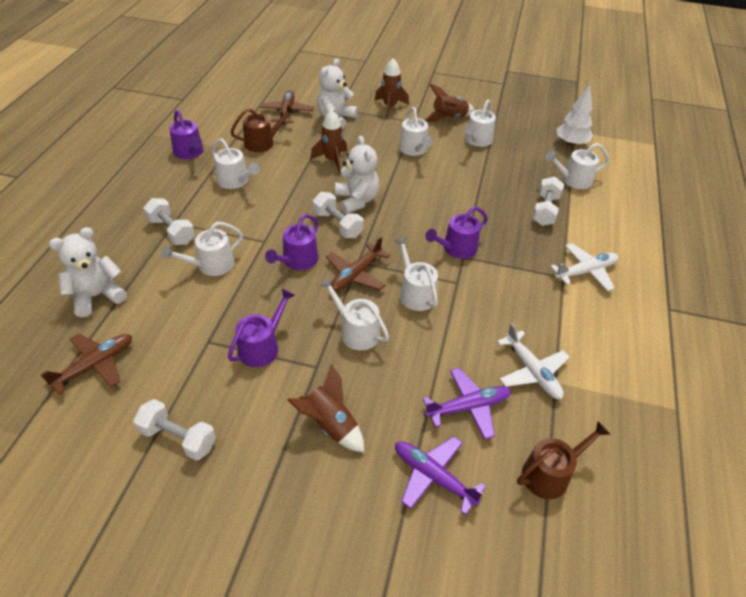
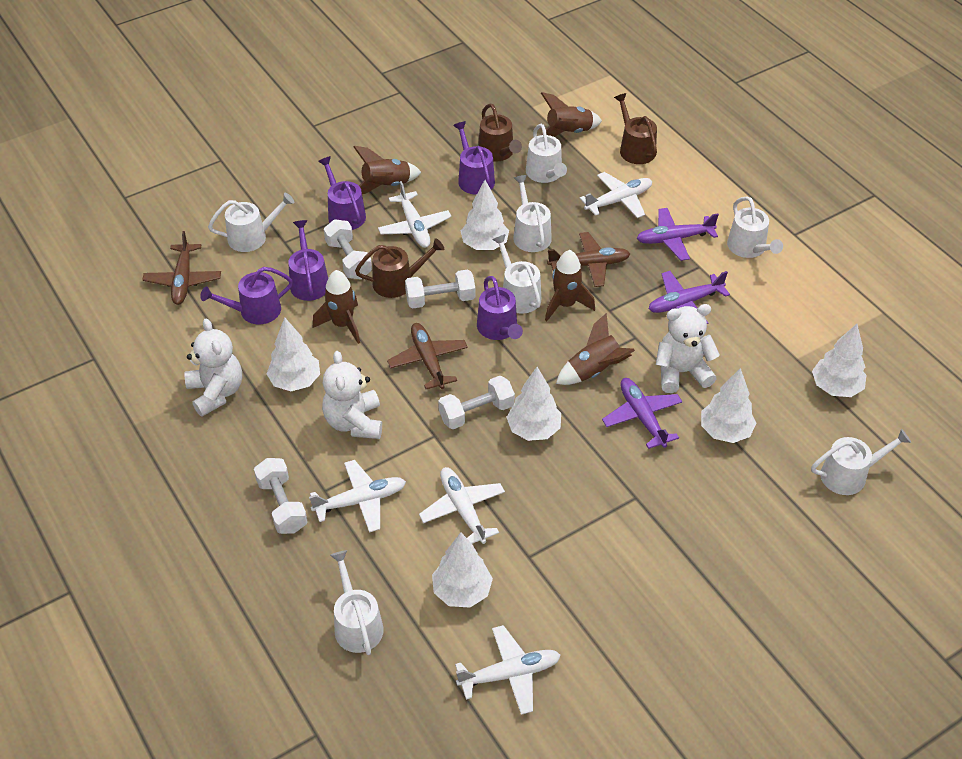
brown rocket: [288,364,364,452] [311,110,347,174] [375,58,409,118] [425,84,474,122] = 4 -> [313,270,360,344] [353,146,421,194] [540,92,602,137] [545,250,595,321] [556,313,635,385] = 5
brown watering can: [231,104,295,152] [517,421,610,499] = 2 -> [355,238,444,298] [478,103,522,162] [614,93,657,164] = 3
purple plane: [395,436,486,515] [423,368,511,440] = 2 -> [602,378,682,449] [636,208,719,261] [649,271,730,324] = 3
purple watering can: [169,110,203,159] [228,289,295,367] [265,214,318,270] [425,206,488,259] = 4 -> [201,267,293,324] [288,220,328,301] [318,156,366,230] [453,121,495,195] [477,276,523,340] = 5
white plane: [497,323,570,399] [550,243,618,291] = 2 -> [309,460,406,533] [378,181,451,248] [419,467,505,544] [455,625,561,715] [580,172,652,218] = 5
white tree: [557,85,593,146] = 1 -> [266,317,320,391] [432,532,493,608] [461,180,509,250] [506,367,561,441] [701,368,756,443] [812,324,866,397] = 6

